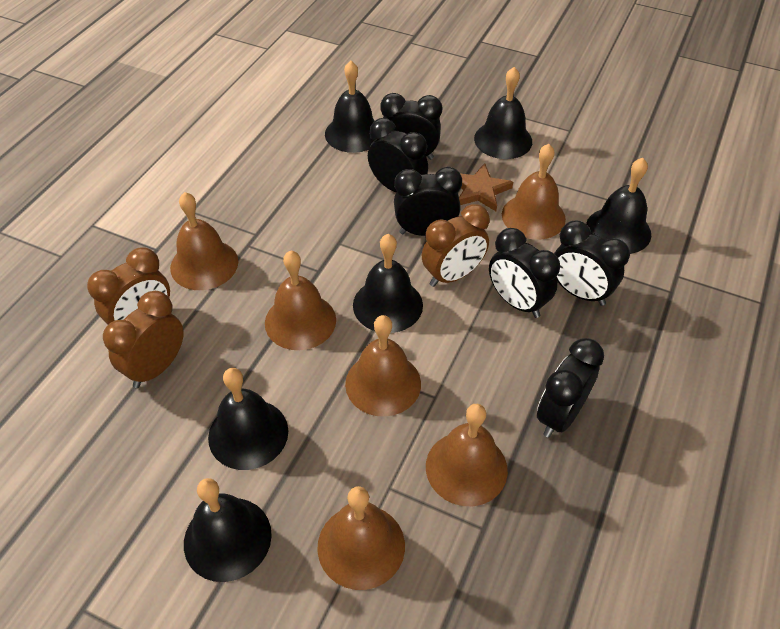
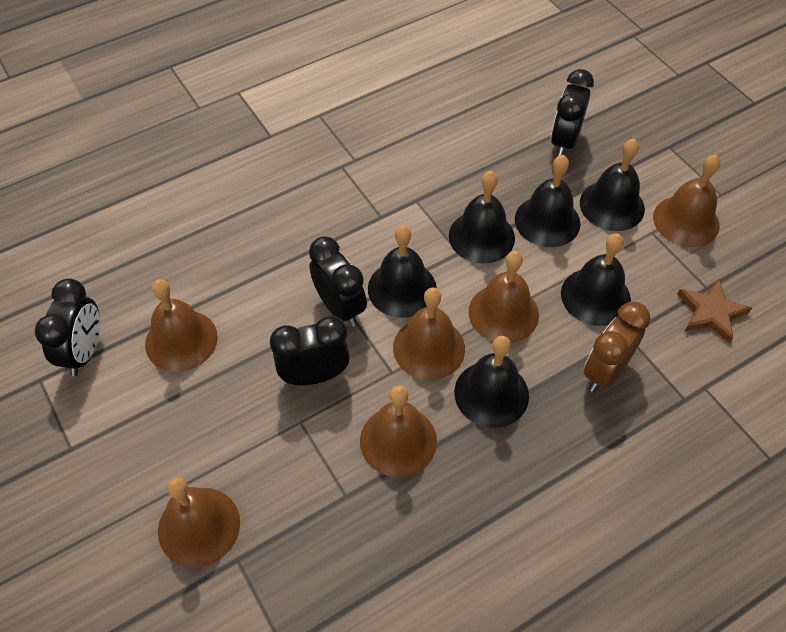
black clock: [368,118,428,192] [380,93,442,160] [394,167,462,236] [489,228,560,318] [537,338,604,438] [554,221,630,306] = 6 -> [35,278,100,376] [270,316,350,385] [309,236,367,327] [551,69,594,156] = 4
brown clock: [87,247,170,325] [103,291,183,388] [422,204,490,287] = 3 -> [584,302,650,392] = 1

